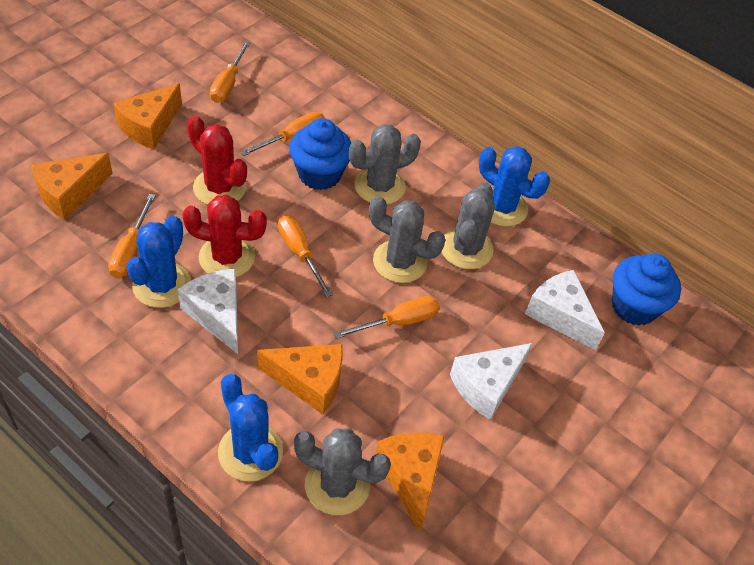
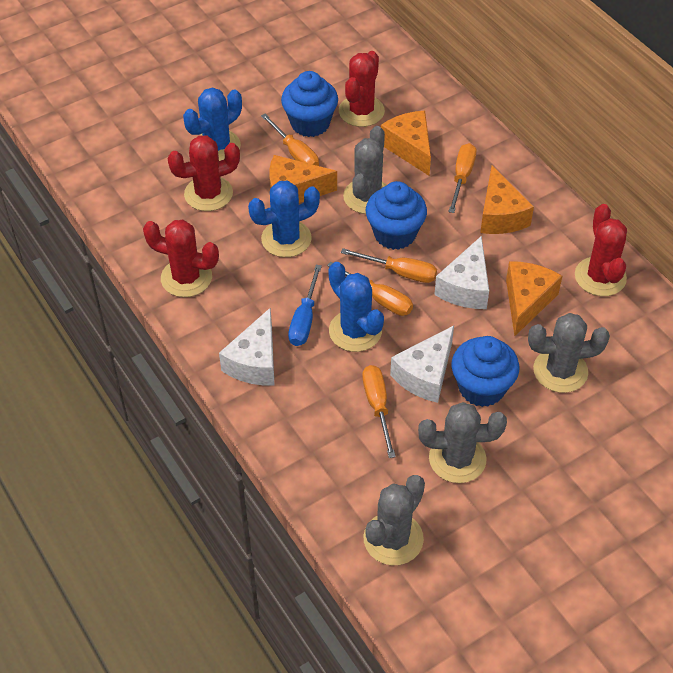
blue cupcake: [289,118,351,190] [612,254,681,326] = 2 -> [281,71,338,137] [366,181,427,250] [451,336,519,407] = 3
blue screwdriver: none = 0 -> [288,265,322,346] = 1
red cactus: [182,194,267,277] [187,116,247,205] = 2 -> [143,220,219,297] [167,135,240,211] [339,51,385,127] [575,204,627,296] = 4

